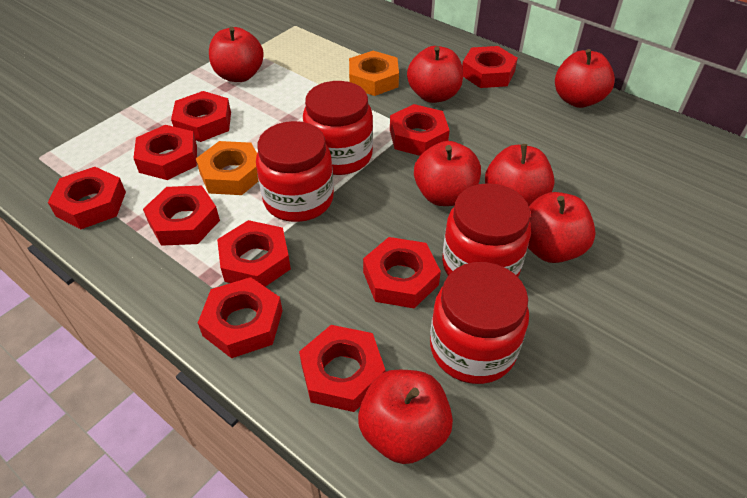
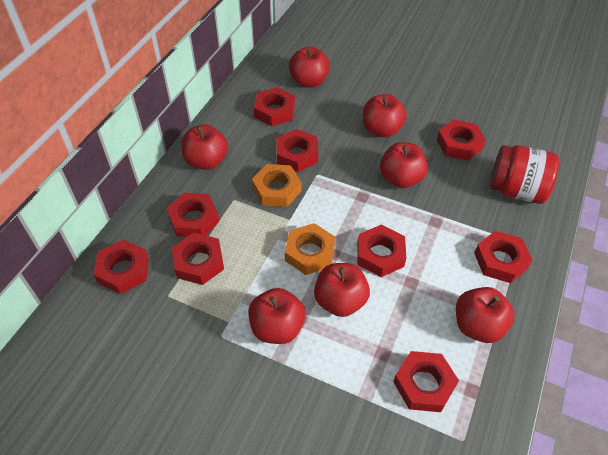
red jar: [256,121,334,222] [303,81,373,175] [430,262,529,384] [442,183,531,277] = 4 -> [490,145,559,204] = 1
red nut: [48,167,126,229] [133,125,197,180] [143,186,220,246] [171,91,231,142] [198,277,283,358] [217,220,291,287] [299,325,385,412] [363,237,441,308] [390,104,450,156] [462,46,518,88] = 10 -> [93,240,149,294] [166,192,219,237] [172,233,224,285] [254,87,295,126] [277,129,318,172] [357,225,406,277] [393,351,459,412] [437,119,486,161] [474,231,532,283] = 9

